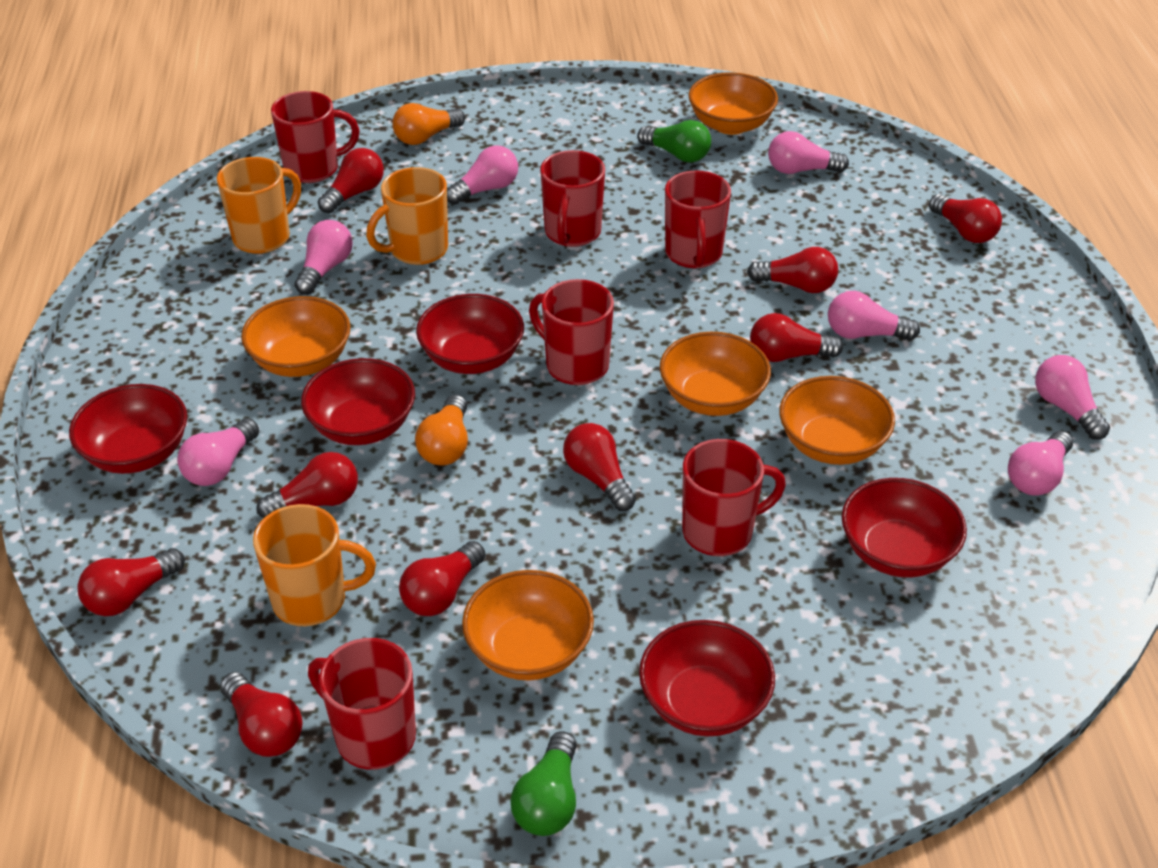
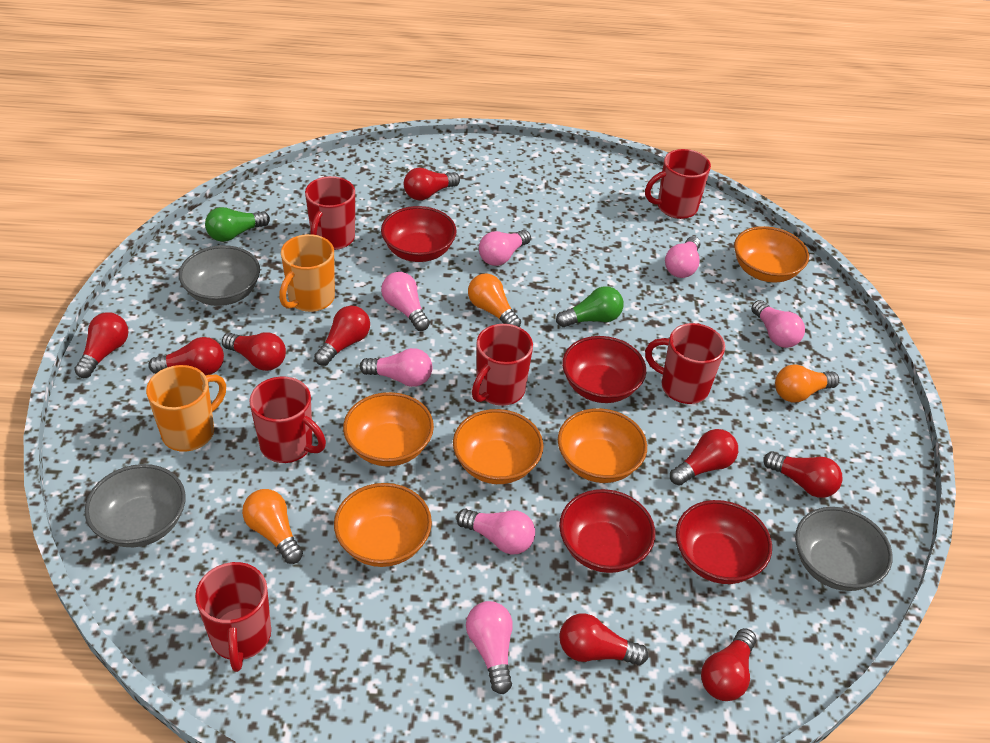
grey bowl: none = 0 -> [85,464,186,547] [179,245,260,306] [795,507,893,591] = 3
orange light bulb: [392,103,465,145] [415,395,468,465] = 2 -> [242,489,303,564] [468,273,521,327] [775,365,839,402] = 3
orange mug: [217,157,301,254] [253,504,376,626] [366,167,448,265] = 3 -> [146,365,226,452] [279,234,335,312] = 2
red bowl: [69,384,187,474] [301,358,415,445] [416,294,524,374] [639,620,775,737] [842,478,967,578] = 5 -> [381,206,457,262] [559,489,655,573] [562,336,646,403] [676,500,772,584] = 4

